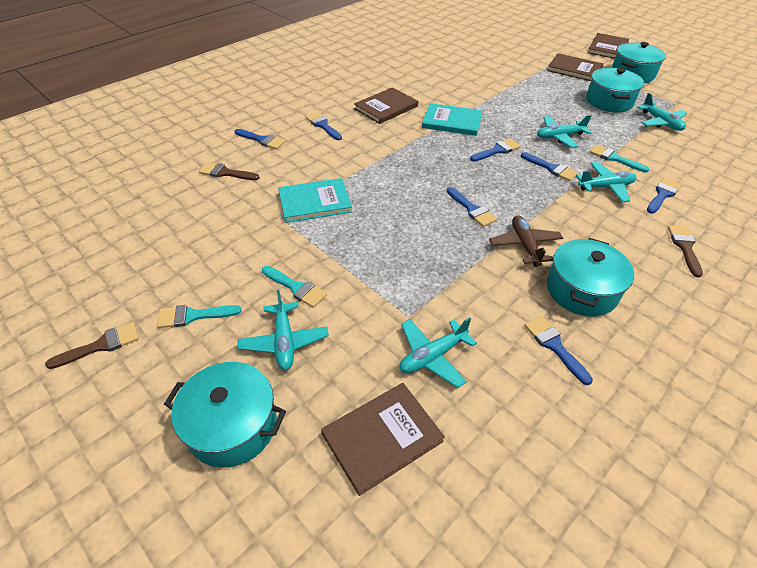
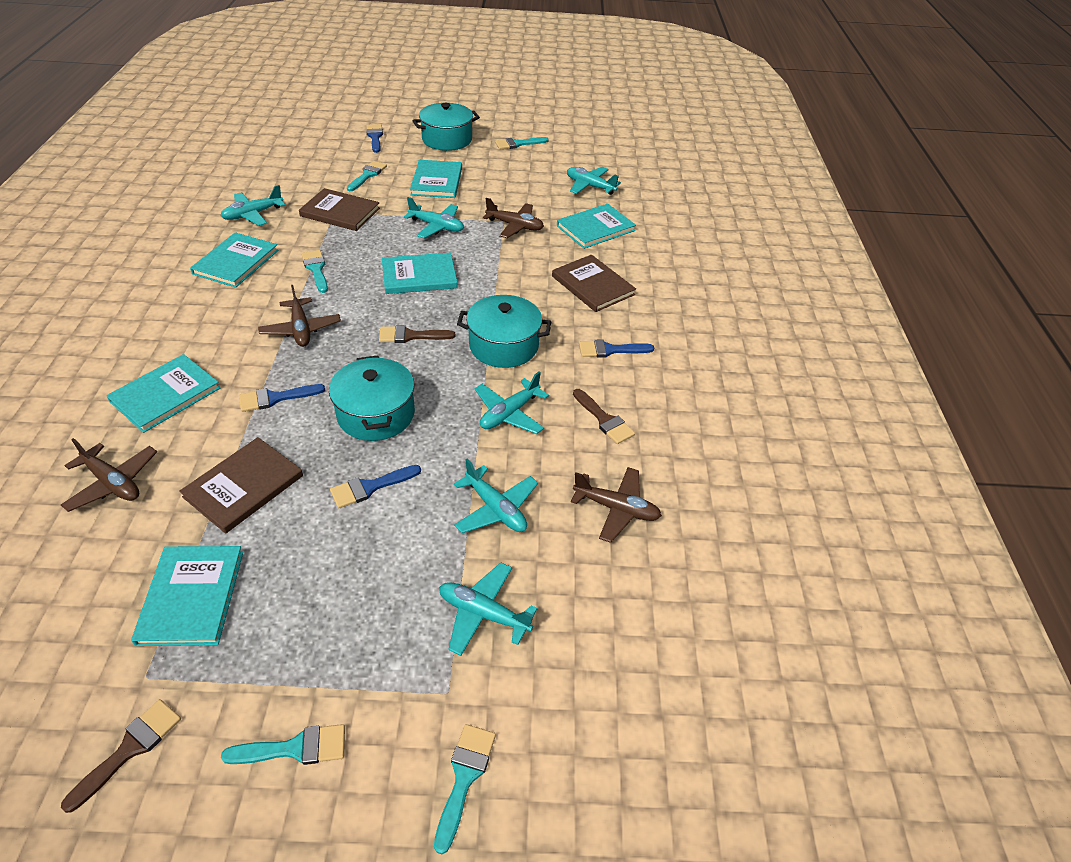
blue brush: [235,129,285,149] [306,112,342,140] [447,187,497,227] [470,138,521,161] [521,152,578,181] [524,316,593,385] [647,178,681,214] = 7 -> [239,384,325,412] [330,465,421,508] [366,124,383,153] [579,340,654,358] = 4
brown book: [321,383,445,496] [354,87,418,124] [547,53,603,81] [587,33,629,59] = 4 -> [179,437,303,534] [299,188,380,231] [552,255,636,312] = 3
brown plane: [489,215,563,267] = 1 -> [61,438,157,512] [258,285,341,347] [483,198,544,238] [571,467,662,543] = 4
turquoise book: [278,178,352,223] [422,103,482,136] = 2 -> [106,354,220,433] [131,546,243,646] [190,232,279,288] [382,253,458,294] [410,160,462,198] [557,204,636,249] = 6
turquoise brush: [157,305,242,328] [262,266,327,308] [589,144,649,173] = 3 -> [221,724,345,765] [301,250,328,293] [347,161,387,191] [434,724,496,854] [495,137,549,150] = 5
turquoise plane: [238,290,329,370] [400,317,477,388] [537,115,592,148] [576,162,637,202] [637,93,687,131] = 5 -> [221,185,285,226] [404,197,464,238] [439,562,537,656] [454,459,538,533] [475,371,549,434] [567,167,621,195] = 6
turquoise pot: [164,362,286,468] [547,238,634,317] [586,68,644,112] [612,42,666,83] = 4 -> [329,355,415,441] [412,103,480,151] [457,295,551,368] = 3

